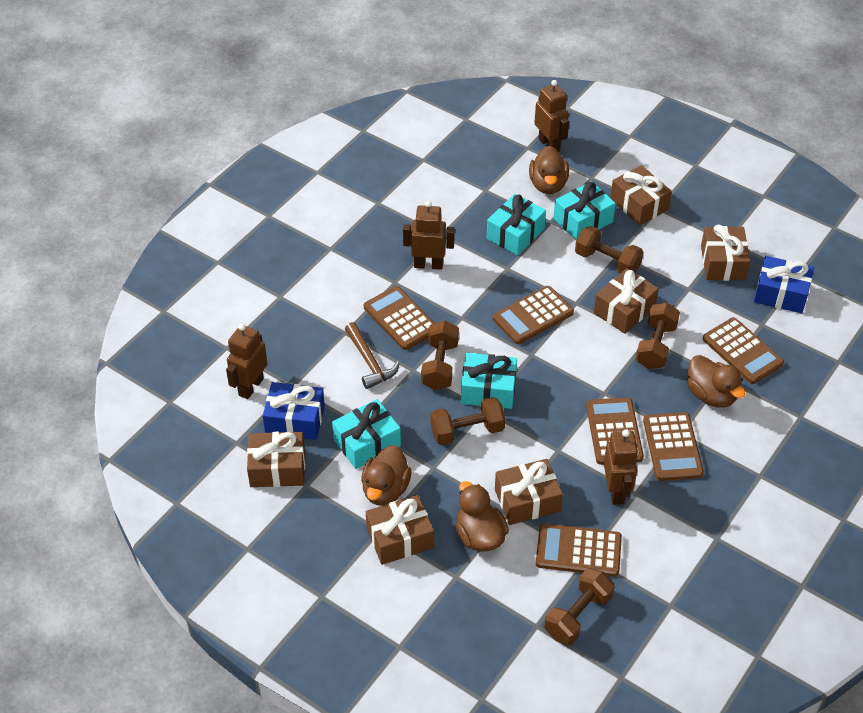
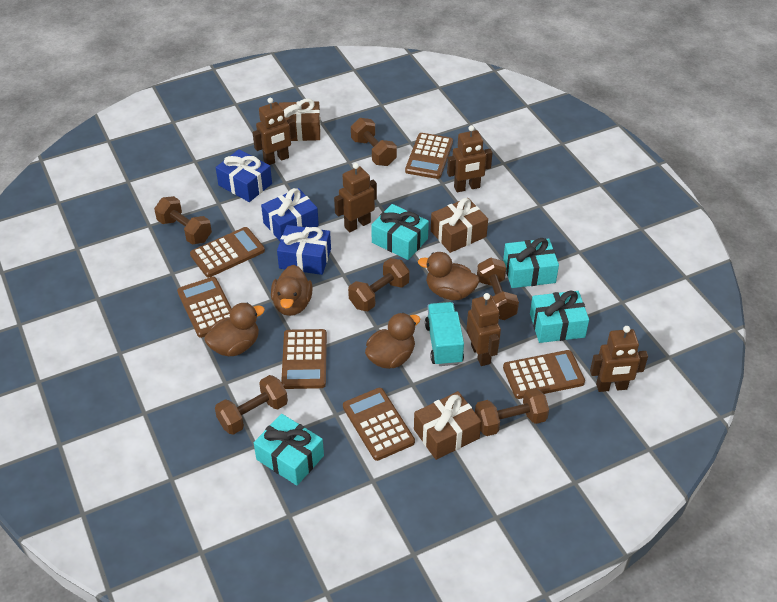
blue gift: [263,382,325,440] [754,256,814,313] = 2 -> [216,149,272,202] [261,188,319,241] [277,225,331,275] = 3
brown dumbbell: [421,320,459,390] [430,397,505,445] [544,568,615,645] [575,226,643,274] [636,303,680,369] = 5 -> [154,196,212,245] [215,375,288,435] [348,258,410,311] [351,118,397,166] [475,388,549,436] [477,257,519,320] = 6
brown gift: [247,432,305,487] [366,495,434,565] [495,459,563,525] [594,268,659,334] [610,165,672,225] [701,225,750,281] = 6 -> [279,99,321,141] [414,391,482,460] [431,198,488,253] = 3
brown hammer: [345,322,400,389] = 1 -> none = 0
brown robot: [226,324,268,399] [403,200,455,270] [534,80,569,152] [604,429,638,505] = 4 -> [253,98,296,165] [334,163,377,233] [447,125,493,192] [466,293,501,366] [590,326,648,392] = 5
turquoise truck: none = 0 -> [425,302,464,366] = 1

